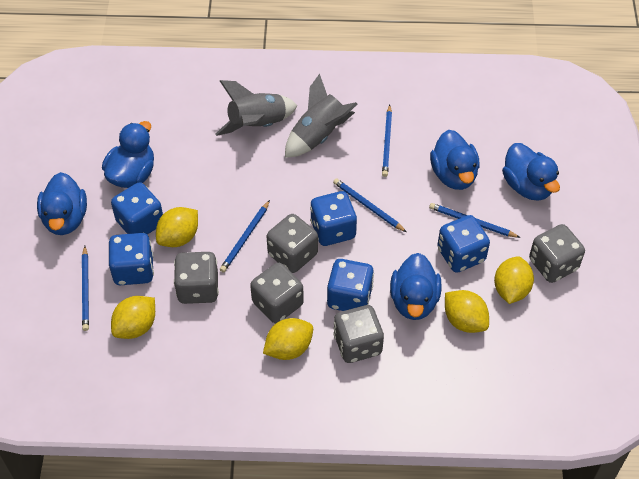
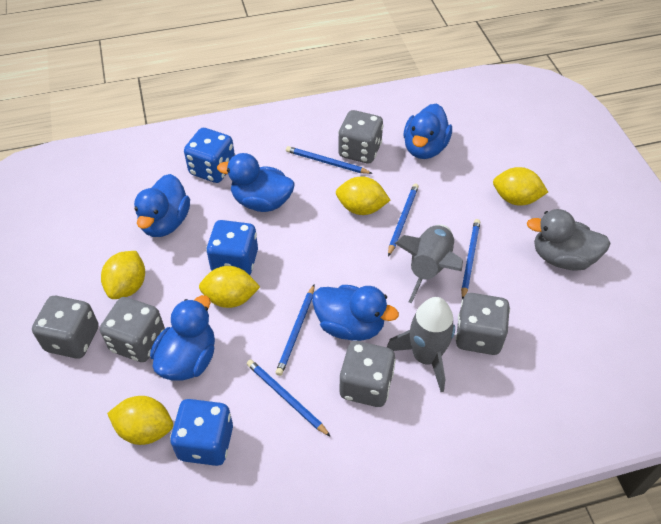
blue dice: [109,233,154,285] [111,182,163,235] [310,191,357,246] [327,259,374,311] [437,215,490,273] = 5 -> [170,399,233,466] [184,128,235,183] [206,220,258,275] = 3
grey duck: none = 0 -> [527,209,611,271] = 1

